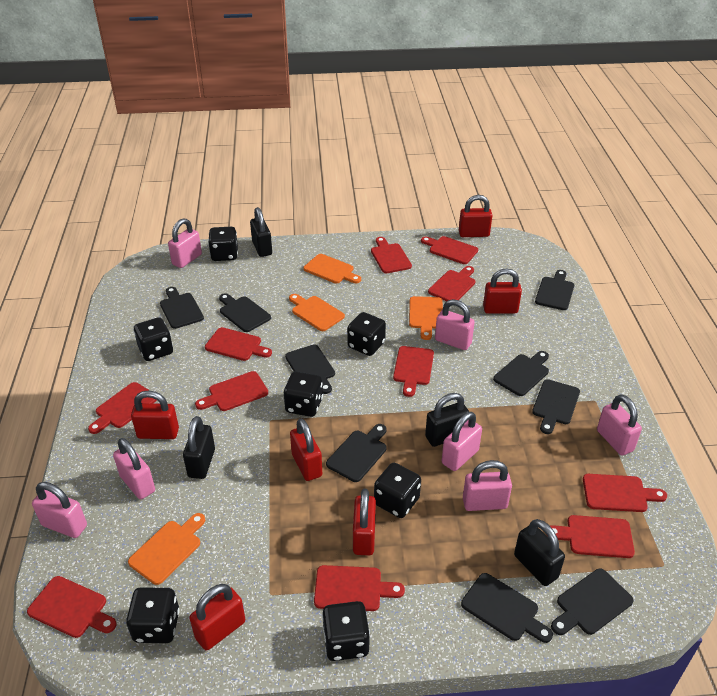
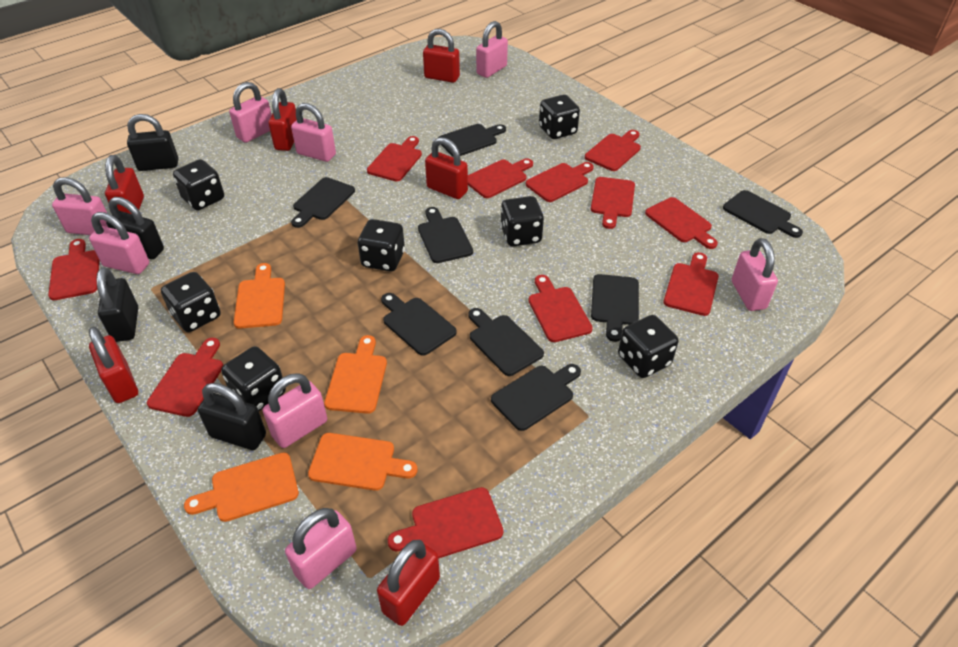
black cutting board: [160,287,204,329] [219,293,271,332] [285,344,335,394] [326,424,387,482] [461,573,553,643] [493,351,549,396] [532,379,580,434] [535,270,574,310] [551,569,634,635] = 9 -> [291,177,355,228] [381,293,457,356] [418,207,473,263] [438,124,506,157] [468,308,544,376] [491,364,581,431] [591,274,639,342] [723,190,803,238] = 8
pink padlock: [32,482,87,538] [113,438,155,499] [168,218,202,268] [435,299,475,350] [442,412,482,471] [463,460,512,511] [597,394,642,456] = 7 -> [52,177,108,235] [89,212,149,274] [229,82,272,143] [263,373,327,448] [285,508,357,589] [291,103,336,162] [476,21,508,78] [732,238,778,311] = 8

